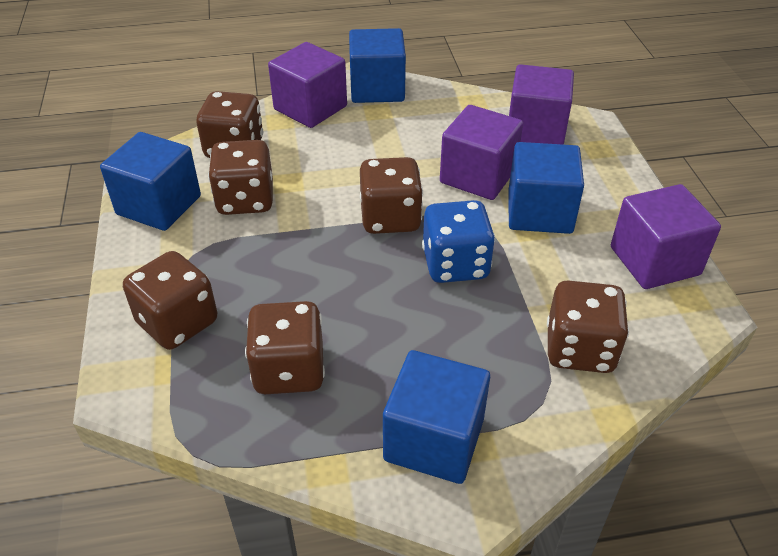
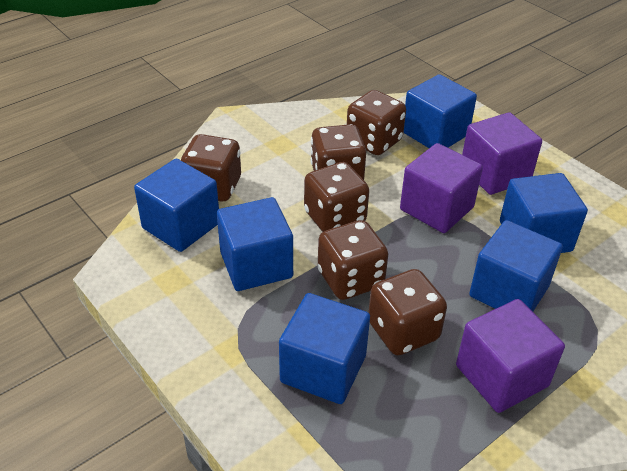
blue cube: [100,132,201,231] [349,28,406,103] [383,350,490,484] [508,142,584,234] = 4 -> [134,159,219,252] [217,197,293,291] [279,293,370,404] [404,74,477,148] [469,220,563,311] [500,173,588,253] = 6
blue dice: [422,200,495,283] = 1 -> none = 0
purple cube: [268,42,347,128] [440,105,523,200] [509,64,574,145] [611,184,721,289] = 4 -> [400,143,483,233] [456,299,565,413] [462,112,542,195] = 3

